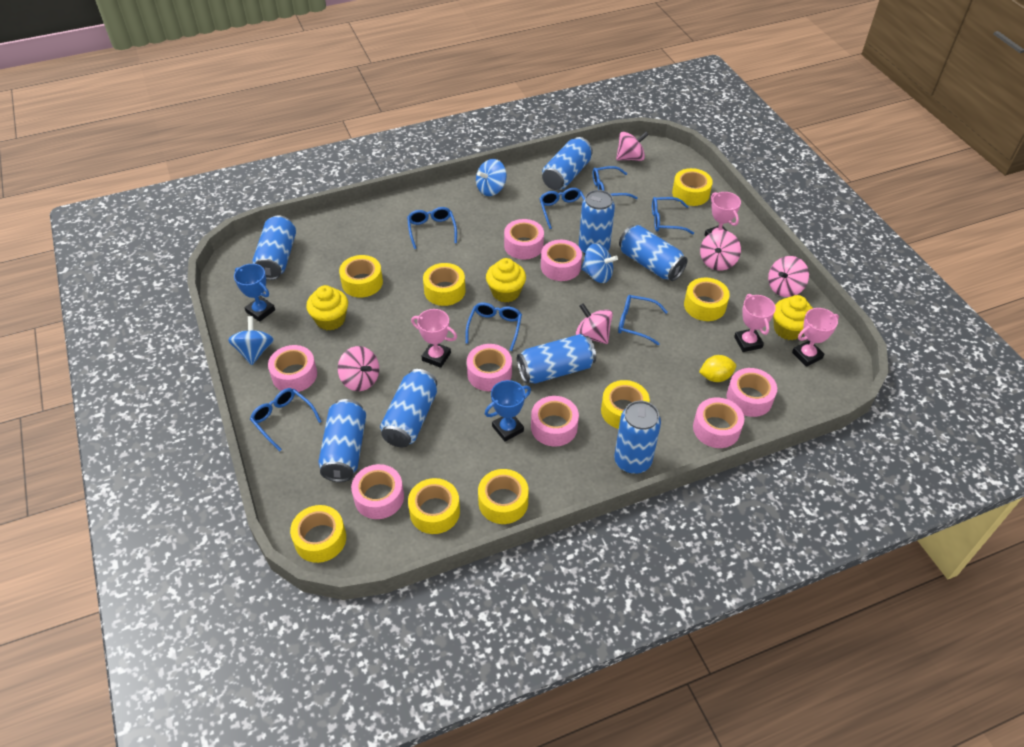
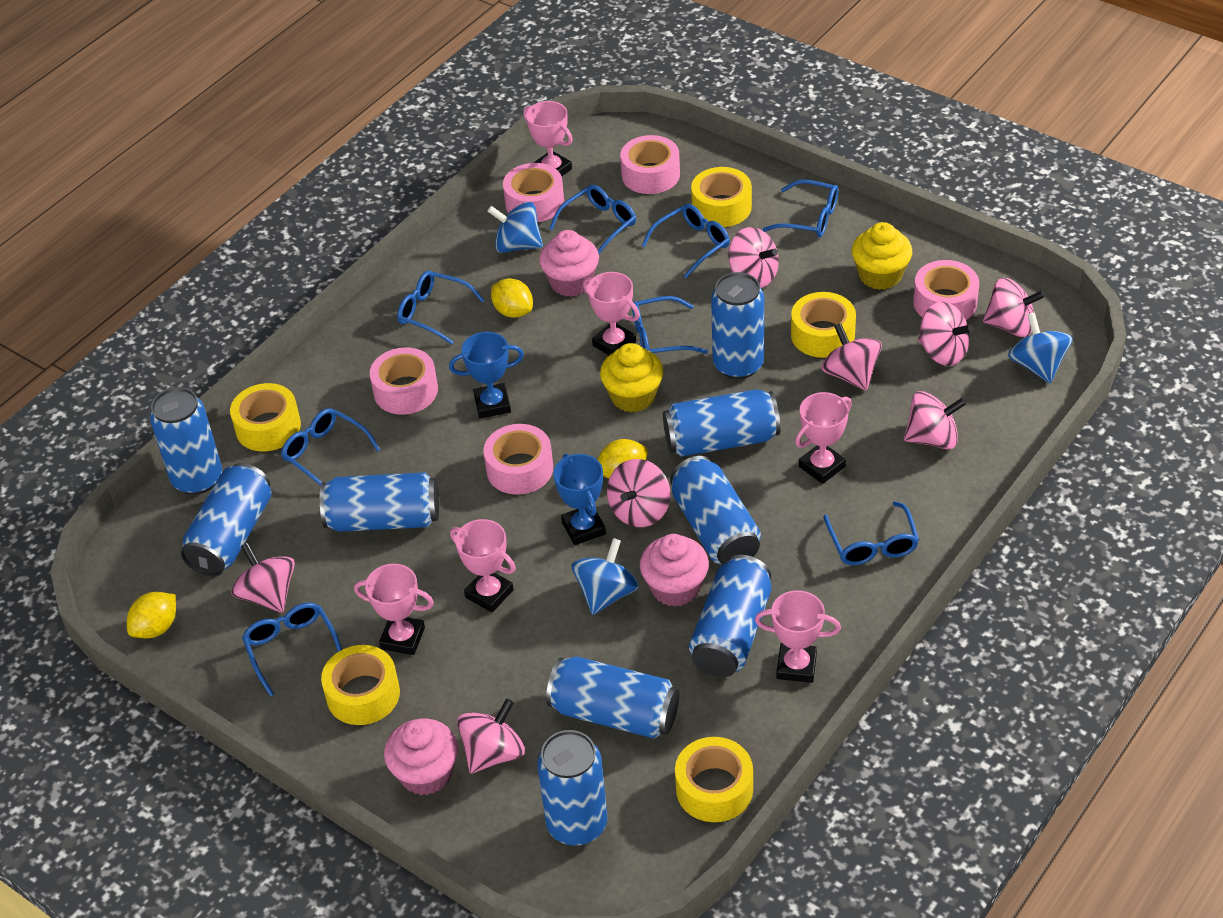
blue can: [253,215,296,280] [318,399,366,482] [380,369,437,447] [517,334,596,384] [542,137,593,190] [579,190,615,254] [614,401,661,474] [619,225,688,281] = 8 -> [150,387,222,495] [180,463,271,577] [320,472,439,532] [537,730,607,846] [546,657,679,739] [663,389,780,457] [670,456,761,565] [689,555,772,677] [711,272,764,379] = 9
blue glasses: [250,388,322,451] [407,207,457,249] [466,302,522,351] [539,188,585,229] [593,166,637,199] [618,295,668,345] [652,197,694,234] = 7 -> [242,602,342,697] [281,408,381,486] [397,271,485,345] [549,185,636,254] [632,296,708,354] [641,204,730,278] [763,180,838,237] [823,501,919,565] = 8
pink cupcake: none = 0 -> [384,719,458,795] [539,230,599,297] [640,534,709,607] = 3
pink spinning top: [338,346,379,391] [576,303,613,344] [616,132,649,161] [700,230,741,271] [768,256,809,297] = 5 -> [231,543,295,613] [457,699,525,774] [607,459,670,527] [728,227,779,288] [821,323,882,391] [904,391,967,449] [918,302,973,366] [983,278,1045,337] = 8
pink tape: [268,345,317,392] [351,464,404,519] [467,344,512,391] [504,219,544,259] [531,396,579,447] [541,240,582,281] [693,398,744,448] [727,368,777,417] = 8 -> [370,347,438,415] [483,424,553,495] [503,163,564,222] [620,135,680,194] [913,260,979,320] = 5
pink trophy: [411,309,457,368] [705,192,741,236] [734,294,776,352] [792,308,839,367] = 4 -> [354,564,434,655] [450,519,516,612] [523,101,573,176] [583,272,640,355] [755,590,841,683] [795,392,852,484] = 6
yellow cupcake: [306,285,348,331] [486,258,526,303] [773,295,813,340] = 3 -> [600,343,663,412] [852,222,912,290] = 2
yellow lemon: [699,355,736,382] = 1 -> [127,592,176,638] [491,278,533,318] [598,439,648,479] = 3
yellow tape: [290,505,346,563] [339,255,383,298] [408,478,460,534] [423,263,465,306] [478,469,529,524] [601,380,650,429] [672,168,713,206] [684,277,730,321] = 8 -> [230,383,301,451] [321,645,400,725] [675,737,753,822] [691,167,752,227] [791,292,856,358] = 5

